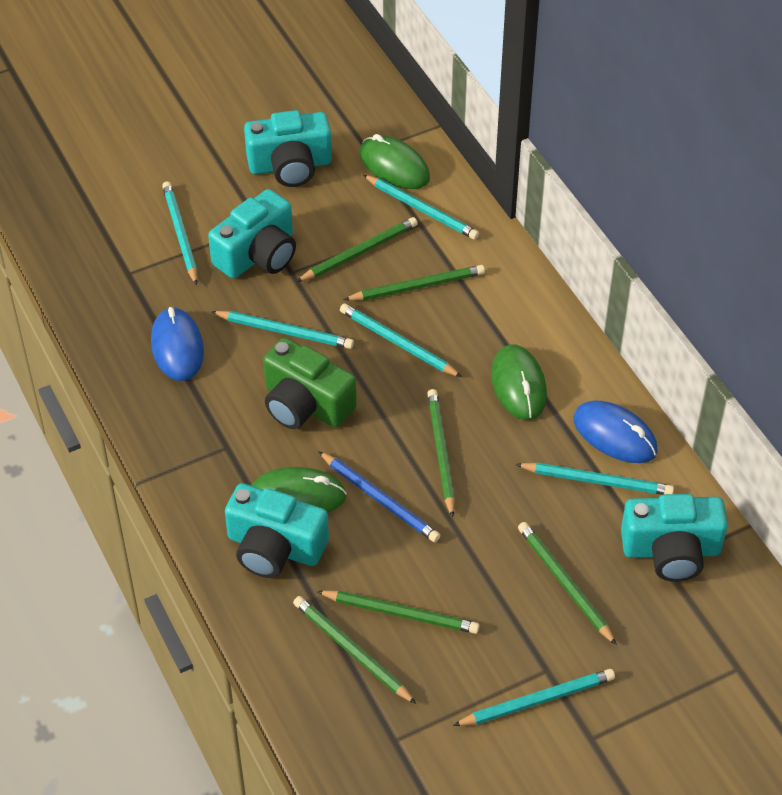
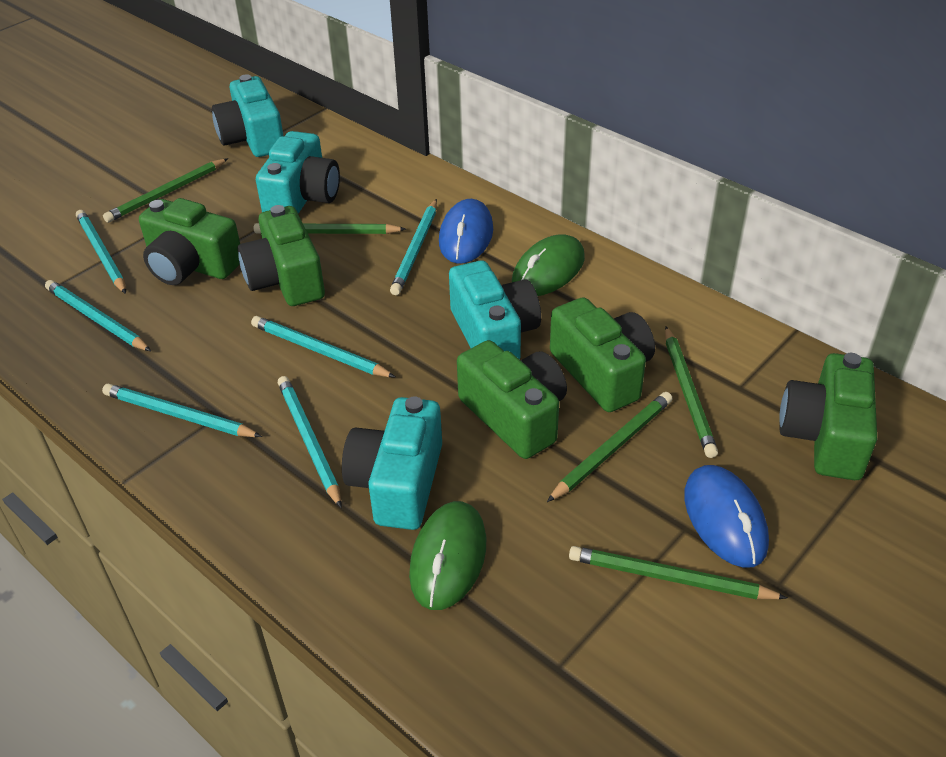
blue pencil: [318,451,441,542] = 1 -> none = 0
green camera: [263,338,357,429] = 1 -> [139,198,240,285] [238,205,325,306] [457,340,567,459] [550,297,655,412] [779,353,877,480] = 5
green mouse: [251,467,347,513] [359,134,430,189] [491,345,547,420] = 3 -> [409,501,486,610] [512,234,585,296] = 2
green pencil: [293,596,416,704] [296,217,418,282] [316,590,480,634] [343,265,485,301] [427,389,455,518] [518,522,617,645] = 6 -> [103,158,228,223] [254,223,406,234] [547,392,672,502] [569,546,787,600] [665,326,718,458] = 5

